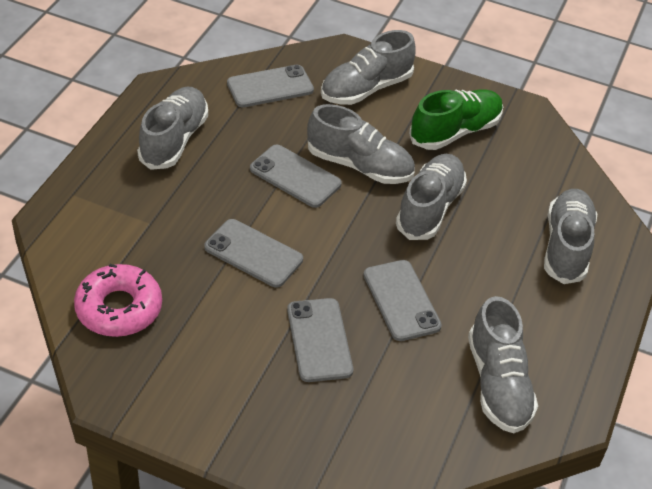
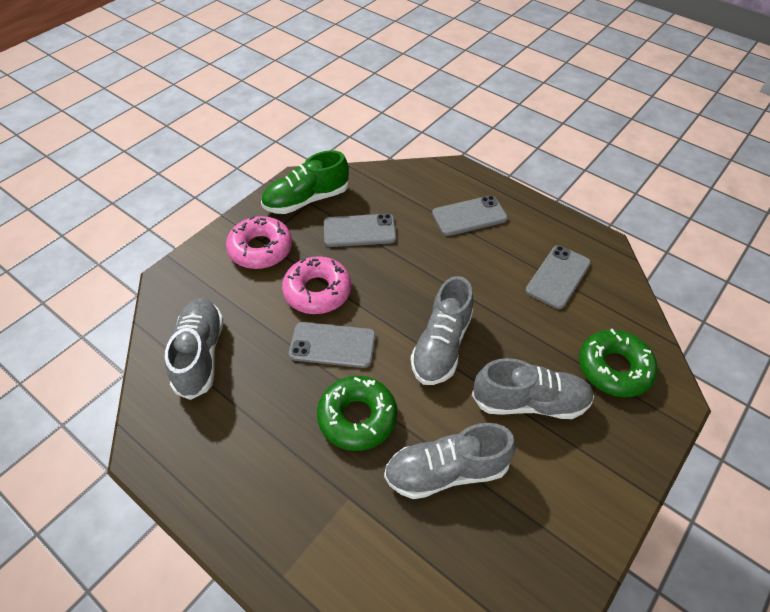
green donut: none = 0 -> [317,376,397,451] [579,329,658,397] = 2
grey phone: [204,219,303,288] [227,65,314,107] [250,145,342,208] [287,298,353,382] [363,260,442,341] = 5 -> [289,322,376,368] [324,214,396,247] [432,196,508,236] [525,245,591,309] = 4
grey shoe: [137,87,208,170] [307,104,415,184] [321,30,416,105] [396,154,467,240] [468,296,538,433] [544,189,597,284] = 6 -> [165,298,224,400] [384,423,516,499] [411,276,473,385] [472,358,594,419] = 4
pink donut: [74,264,162,337] = 1 -> [226,216,292,269] [282,256,351,314] = 2

